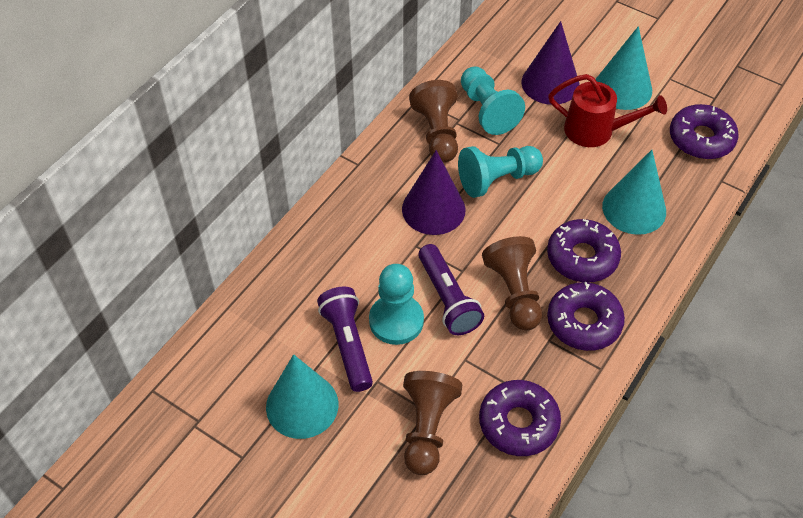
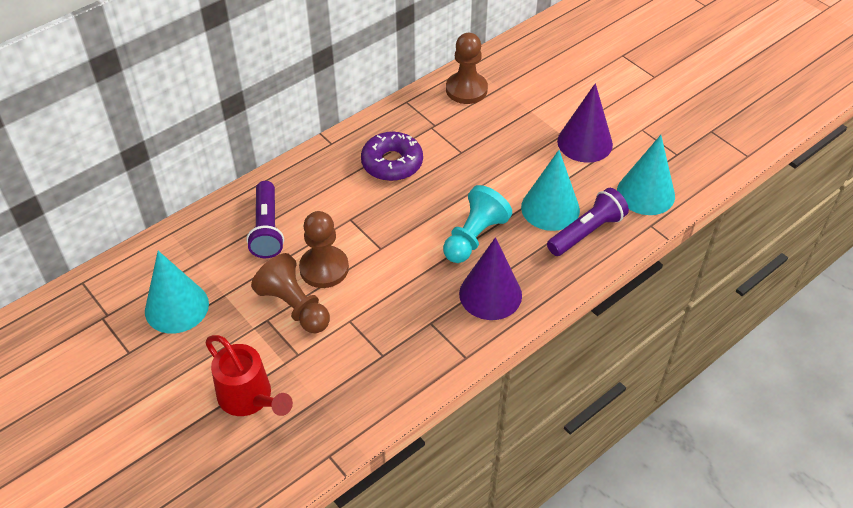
purple donut: [479,380,561,456] [547,219,621,282] [547,282,625,351] [670,104,738,159] = 4 -> [361,132,423,181] = 1
turquoise pawn: [369,264,424,345] [458,146,543,198] [461,66,525,135] = 3 -> [443,185,512,263] = 1

